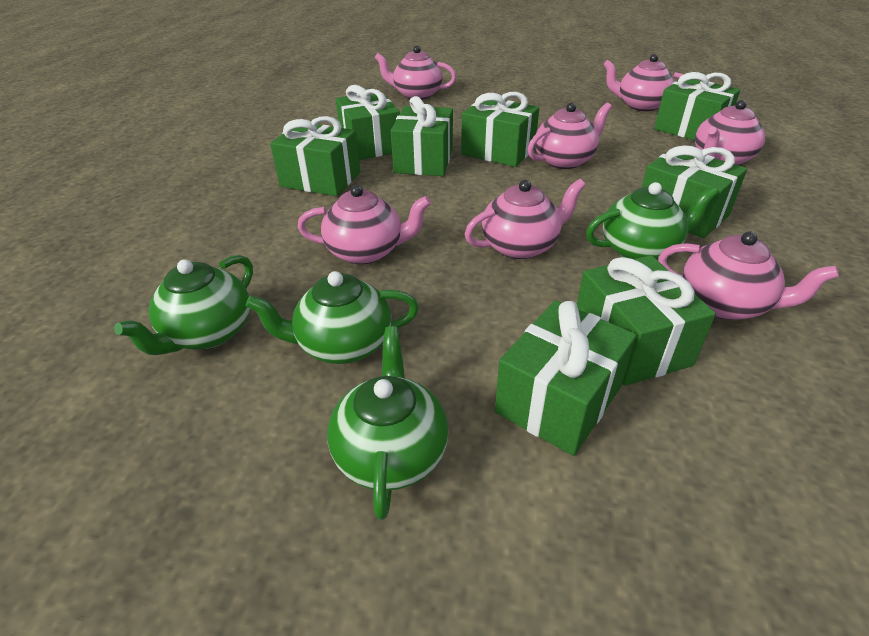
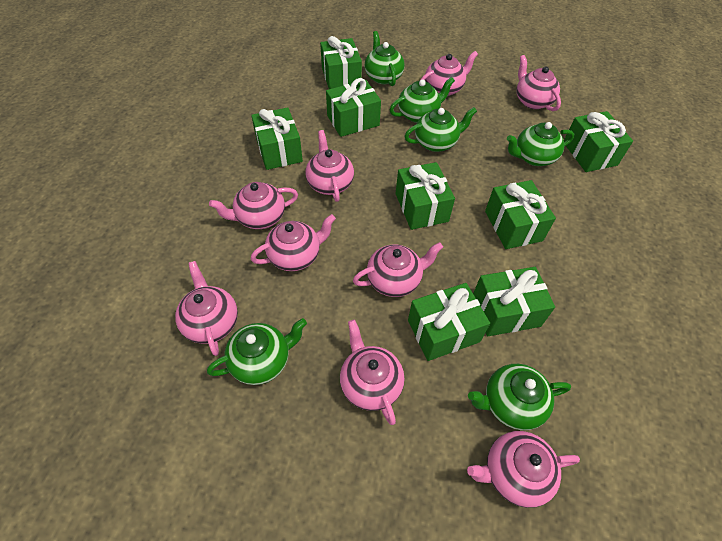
green teapot: [114,255,253,355] [246,271,419,364] [327,327,449,520] [586,182,718,260] = 4 -> [207,318,307,385] [365,31,404,86] [390,77,455,123] [405,107,477,152] [468,364,571,430] [507,122,574,166] = 6
pink teapot: [297,185,431,265] [374,45,456,100] [465,179,586,259] [528,102,612,169] [603,54,684,111] [658,231,839,320] [695,100,765,165] = 7 -> [175,261,238,356] [209,182,298,229] [251,214,336,271] [305,130,354,202] [340,320,404,425] [353,242,443,297] [420,51,478,96] [467,431,580,508] [516,55,561,111] = 9

